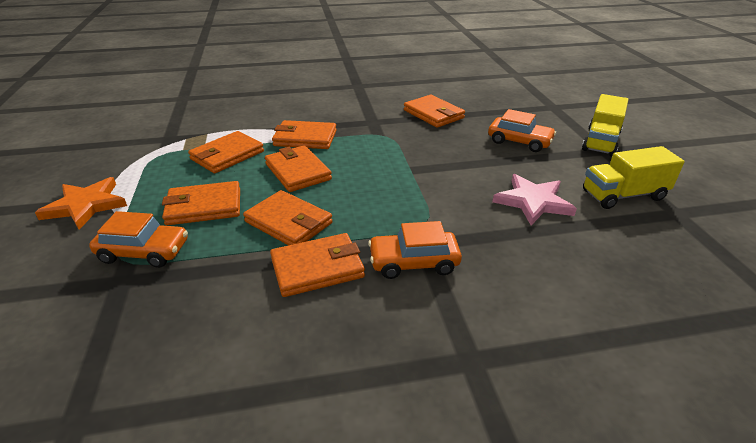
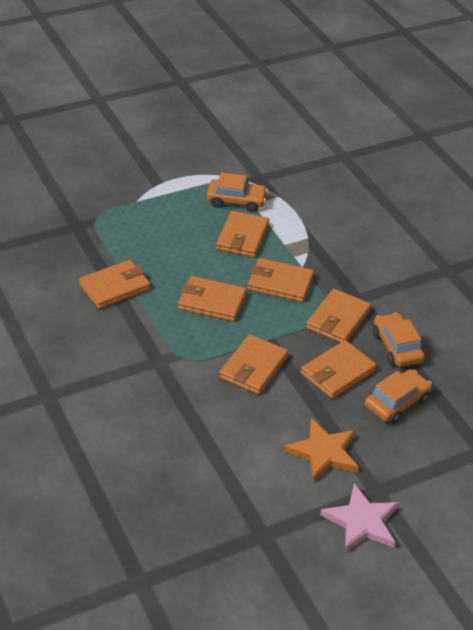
yellow truck: [582,94,628,157] [583,146,685,209] = 2 -> none = 0

